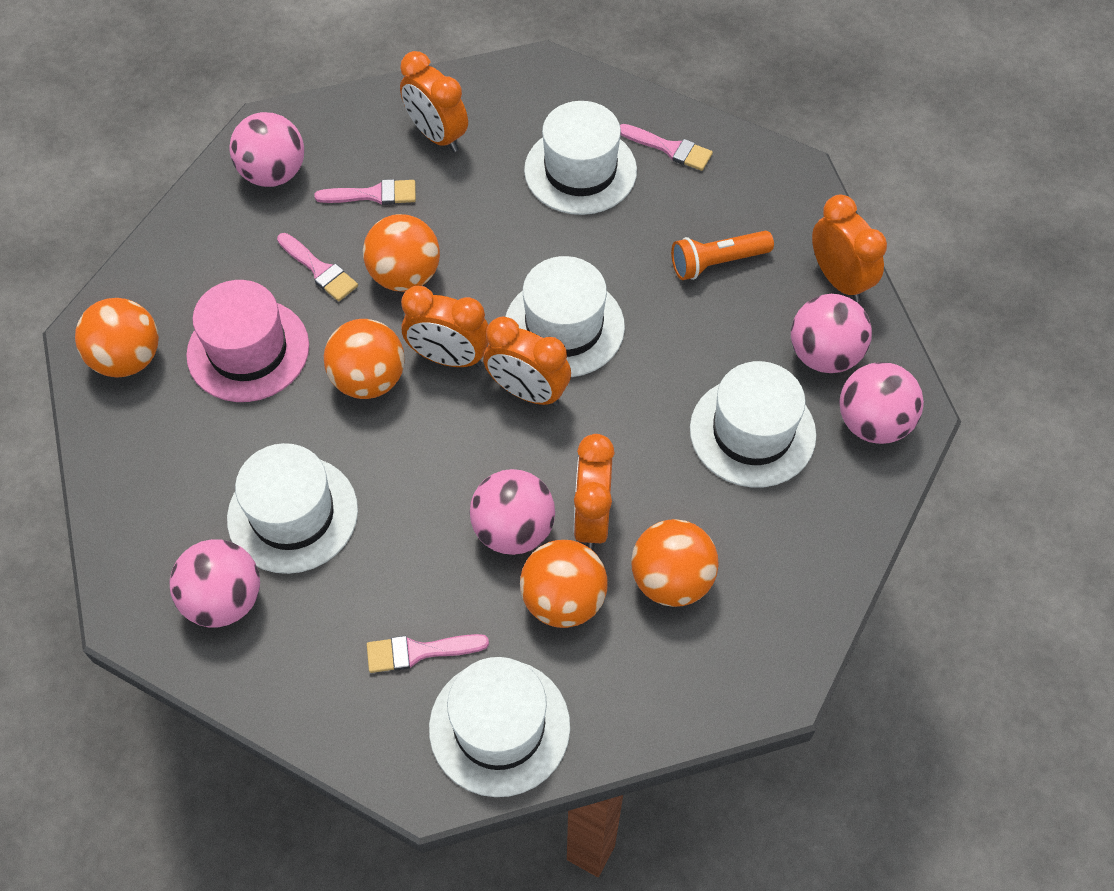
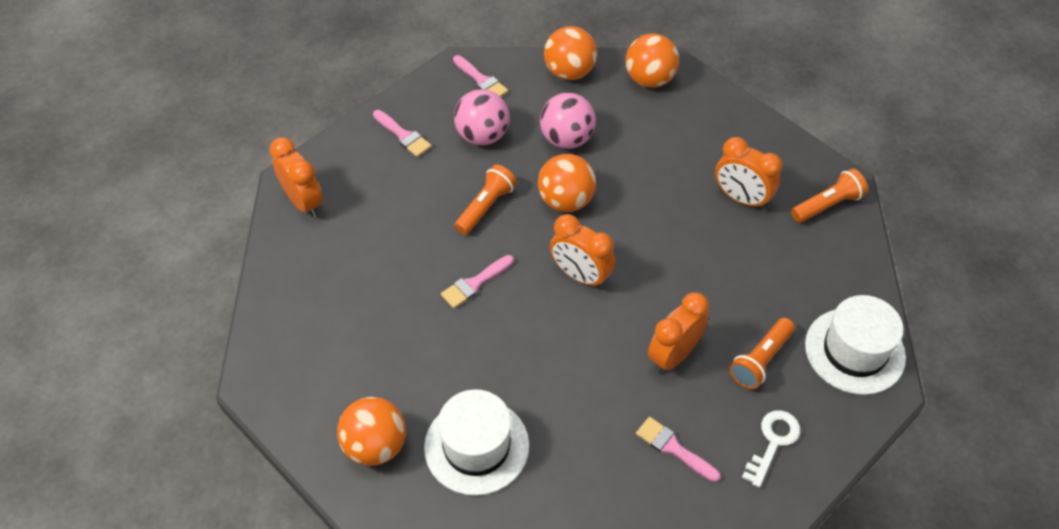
orange ball: [75,298,159,378] [324,319,405,399] [363,214,440,292] [520,540,608,628] [631,519,719,607] = 5 -> [337,397,406,466] [538,154,596,212] [544,26,597,80] [625,34,679,88] = 4
orange clock: [400,51,468,152] [401,286,488,367] [483,316,571,406] [573,434,615,550] [812,195,887,302] = 5 -> [270,137,323,218] [550,214,615,288] [648,292,709,373] [715,137,782,210] = 4
orange flashlight: [671,231,774,280] = 1 -> [455,164,517,235] [729,318,795,389] [791,169,868,223] = 3
pink ball: [170,539,260,627] [229,112,304,187] [470,469,555,555] [791,294,872,373] [840,362,924,444] = 5 -> [454,89,510,145] [540,93,596,149] = 2
pink hat: [186,280,309,402] = 1 -> none = 0
white hat: [227,443,358,574] [429,657,570,797] [505,256,625,377] [524,101,637,215] [690,361,816,488] = 5 -> [424,389,529,496] [805,295,906,395] = 2
white key: none = 0 -> [742,410,800,488] = 1

